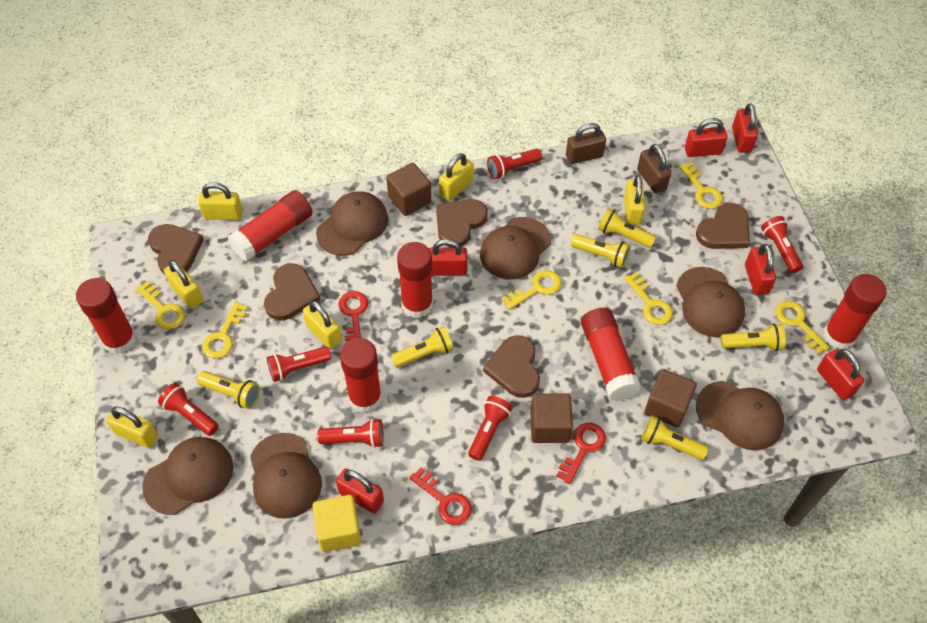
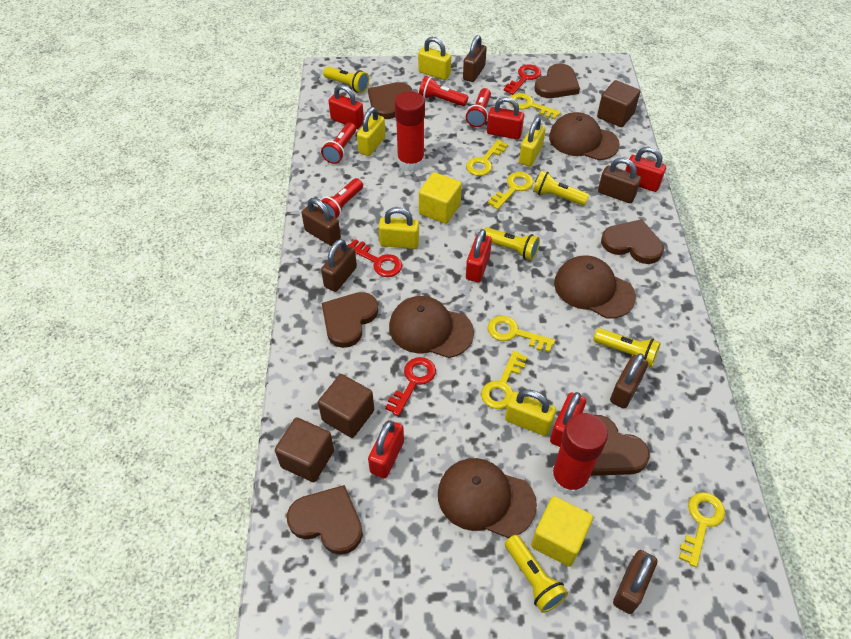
brown cap: [142,437,233,515] [250,433,322,519] [316,191,388,256] [480,217,551,280] [676,267,745,337] [696,381,784,450] = 6 -> [389,296,474,358] [438,458,537,538] [549,112,620,160] [554,255,636,319] = 4
brown heart: [148,224,204,274] [264,264,321,321] [436,199,488,247] [483,335,540,398] [696,203,750,249] = 5 -> [287,485,363,555] [322,292,378,348] [368,82,412,119] [534,63,580,98] [591,415,650,476] [601,219,664,264] = 6
brown padlock: [566,123,606,164] [637,144,671,194] = 2 -> [301,198,341,246] [321,239,357,292] [463,35,487,82] [598,158,641,203] [610,353,648,409] [613,550,657,614] = 6
red flashlight: [158,383,219,436] [267,347,331,382] [317,419,384,448] [468,396,512,461] [487,149,542,179] [761,216,803,273] = 6 -> [318,178,363,218] [321,123,356,164] [419,76,468,106] [466,88,491,127] = 4
red glue stick: [76,278,136,354] [228,190,313,261] [340,338,382,413] [397,242,433,318] [581,308,641,401] [823,274,887,349] = 6 -> [395,91,425,171] [551,413,608,496] = 2
yellow cube: [312,495,361,552] = 1 -> [419,172,462,224] [531,496,593,567] = 2
yellow flashlight: [197,371,260,409] [391,326,454,368] [571,234,631,268] [598,208,656,248] [641,415,709,460] [721,323,786,351] = 6 -> [323,67,369,93] [484,227,540,260] [505,535,568,613] [533,171,589,206] [593,328,661,368] = 5
yellow padlock: [106,406,158,448] [164,260,203,309] [198,182,242,220] [303,301,342,349] [439,153,474,201] [624,175,645,225] = 6 -> [357,107,386,156] [379,207,419,249] [418,37,451,80] [505,389,556,436] [519,117,546,167] = 5

